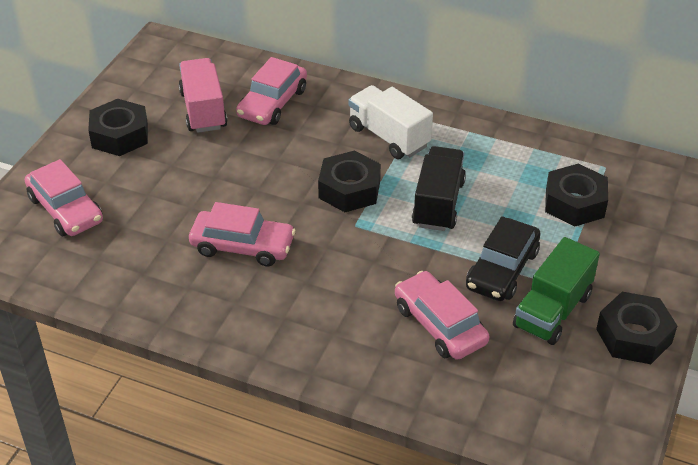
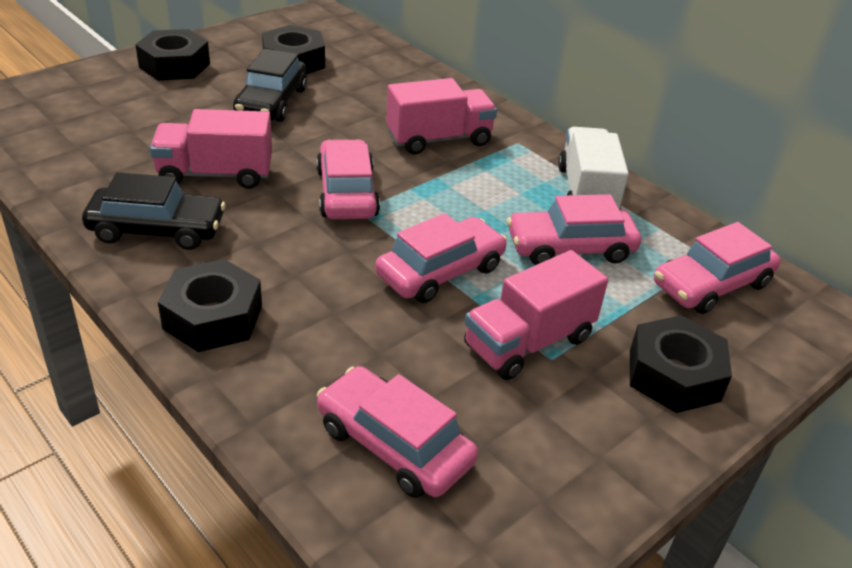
black car: [466,216,540,301] = 1 -> [82,172,226,250] [233,49,307,122] = 2
black truck: [412,146,466,231] = 1 -> none = 0
green truck: [513,237,600,345] = 1 -> none = 0
pink car: [25,159,103,236] [189,202,296,266] [236,57,307,125] [395,271,489,360] = 4 -> [316,139,380,219] [317,366,478,498] [375,213,507,303] [507,194,641,265] [654,222,781,314] = 5
pink truck: [179,58,227,133] = 1 -> [150,109,272,189] [386,78,497,155] [464,250,608,380] = 3

